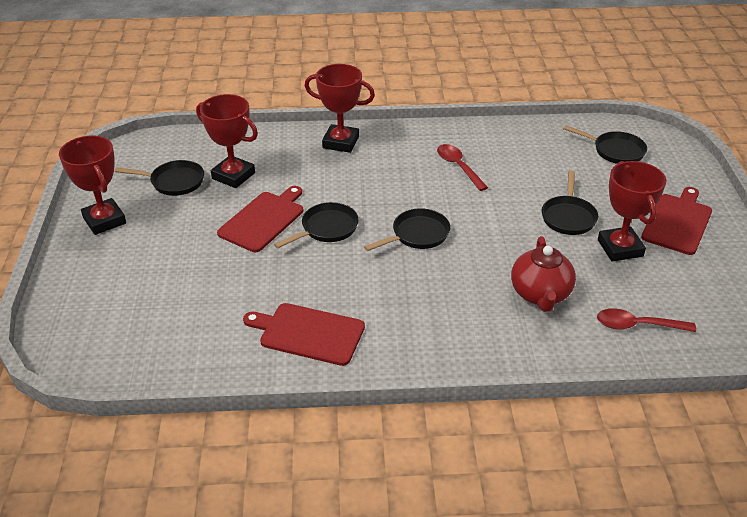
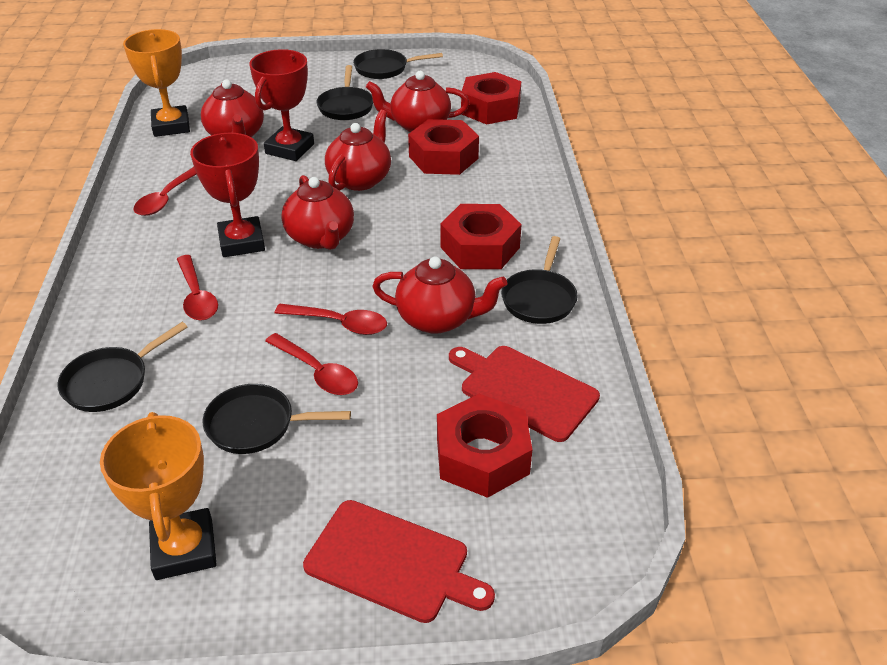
orange trophy: none = 0 -> [100,412,217,580] [123,29,190,137] = 2
red cutting board: [217,186,303,252] [243,303,365,366] [641,187,712,255] = 3 -> [303,500,495,623] [449,346,600,442] = 2
red nut: none = 0 -> [408,119,479,175] [437,394,532,498] [440,204,522,269] [461,72,521,124] = 4
red spoon: [437,144,488,191] [597,308,696,332] = 2 -> [134,167,197,216] [177,255,218,320] [265,333,358,395] [275,304,387,335] = 4
red teapot: [511,236,576,312] = 1 -> [201,80,264,137] [281,175,354,250] [325,110,391,191] [366,71,469,132] [372,257,507,334] = 5
red trophy: [59,136,126,235] [196,94,258,188] [305,64,375,153] [598,161,667,262] = 4 -> [190,133,265,257] [250,49,314,161] = 2

